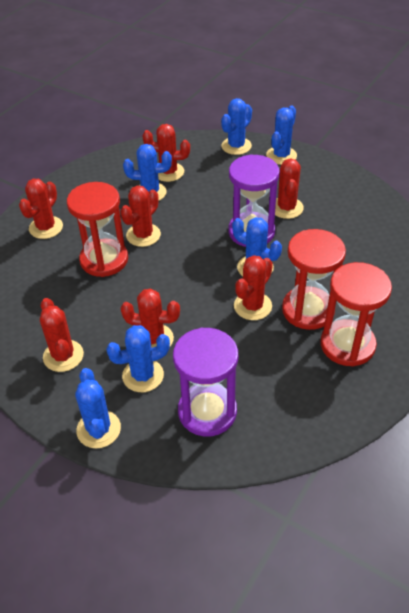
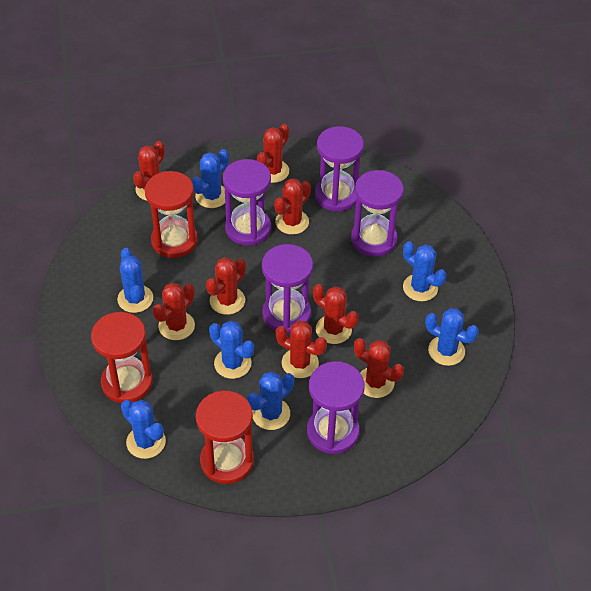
blue cactus: [75,368,121,449] [106,325,170,392] [123,144,172,200] [221,98,252,155] [232,217,282,276] [266,106,297,165] = 6 -> [117,248,153,313] [121,400,166,459] [192,149,229,208] [209,321,254,379] [247,372,294,430] [403,241,447,301] [425,308,479,366] = 7
purple hourglass: [173,328,238,437] [228,154,280,247] = 2 -> [223,159,271,246] [262,244,313,333] [307,361,364,454] [315,126,364,211] [351,170,404,257] = 5
red cactus: [19,179,63,239] [40,298,84,372] [120,185,161,247] [121,288,180,348] [142,124,190,182] [234,255,273,320] [275,158,304,219] = 7 -> [133,141,165,201] [153,283,195,340] [206,257,246,315] [257,124,289,183] [274,178,311,235] [276,321,327,378] [313,284,359,344] [354,338,404,398] = 8

